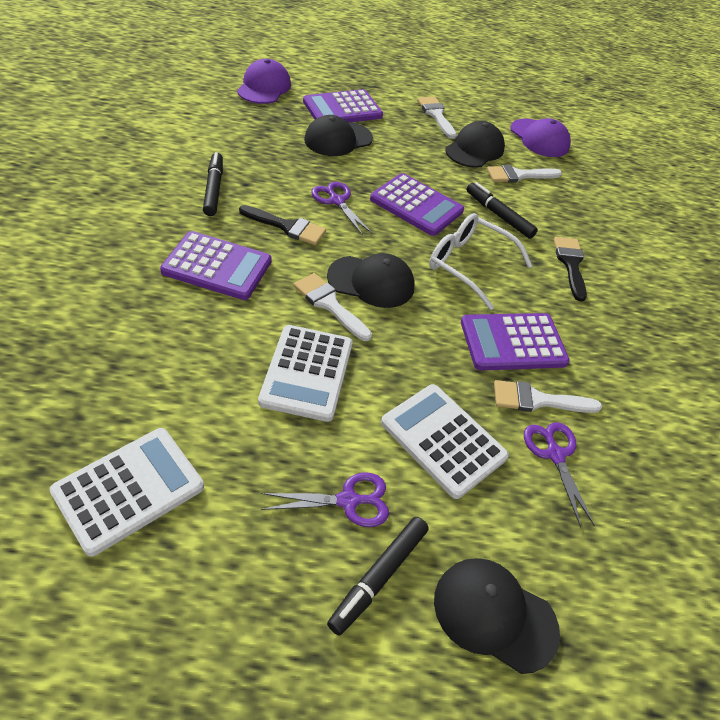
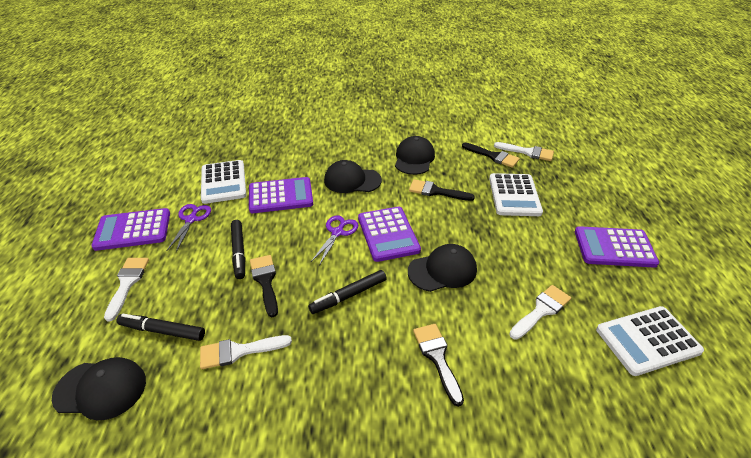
black brush: [239,205,326,245] [554,237,587,302] = 2 -> [250,255,278,317] [409,179,475,201] [413,324,464,407] [462,143,520,168] = 4
purple cap: [237,59,291,104] [510,118,571,157] = 2 -> none = 0
purple scissors: [261,472,389,527] [311,182,372,236] [524,422,595,528] = 3 -> [167,204,211,252] [310,216,358,266] = 2
white glasses: [429,213,532,310] = 1 -> none = 0

